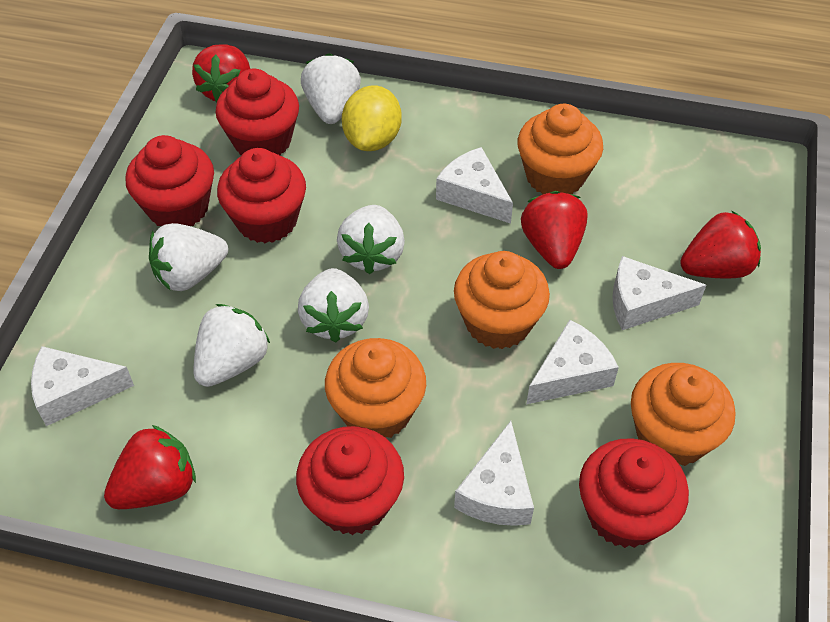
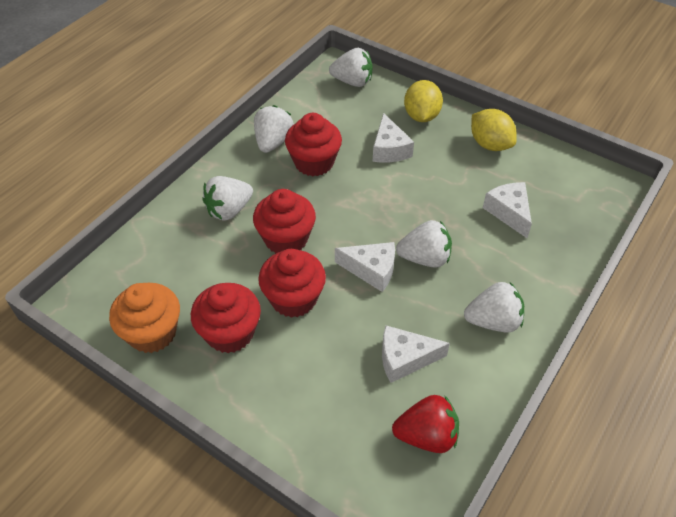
orange cupcake: [325,338,426,438] [454,251,550,349] [518,104,603,195] [631,363,735,466] = 4 -> [109,283,180,353] = 1
red cupcake: [125,135,214,226] [216,69,299,156] [217,148,306,243] [296,426,404,535] [579,438,689,548] = 5 -> [191,283,261,353] [253,189,316,253] [258,249,326,318] [285,113,342,176] = 4
red strawberry: [104,425,196,509] [192,44,250,102] [521,191,588,269] [680,211,761,278] = 4 -> [392,395,459,453] = 1
white cheese: [31,346,134,426] [436,147,513,224] [454,421,534,526] [526,320,619,405] [613,256,706,330] = 5 -> [335,242,395,292] [373,113,414,163] [382,326,450,383] [483,182,532,238] = 4
yellow lemon: [342,85,402,151] = 1 -> [404,80,443,122] [471,109,517,151] = 2

